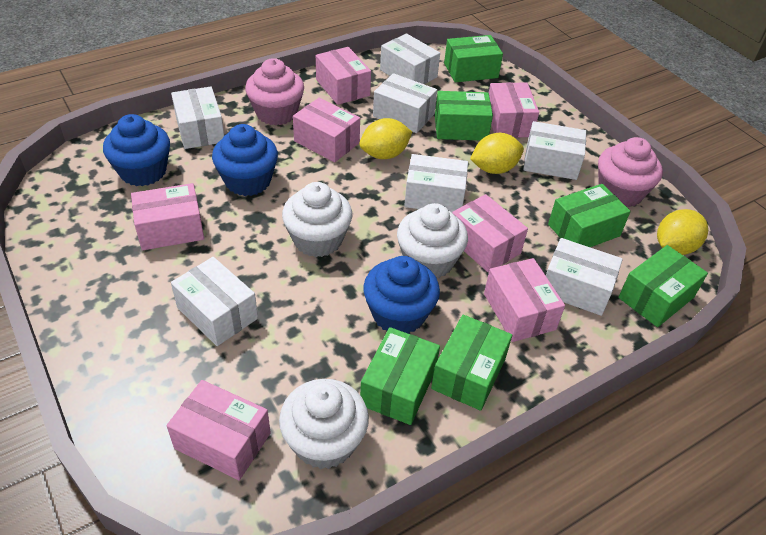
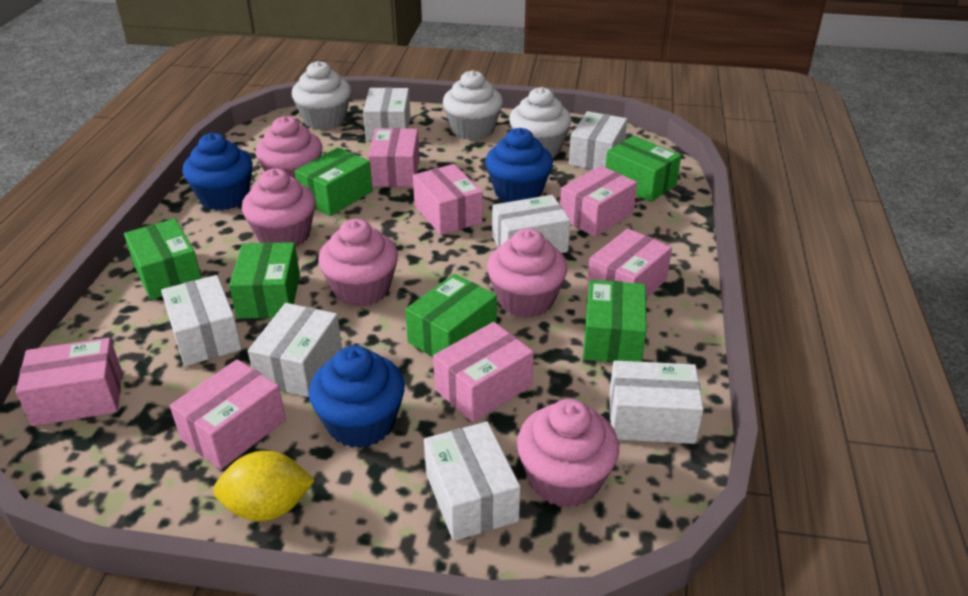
pink cupcake: [245,58,304,126] [598,137,663,207] = 2 -> [242,169,316,247] [256,116,323,179] [318,219,398,307] [487,229,568,318] [517,399,619,508] = 5
yellow lemon: [359,118,412,159] [470,133,524,174] [657,209,708,255] = 3 -> [213,451,315,521] = 1

